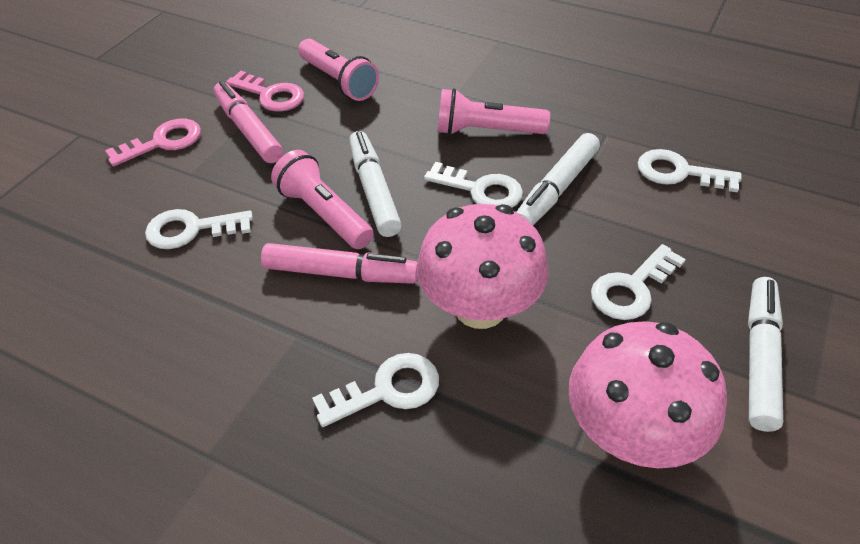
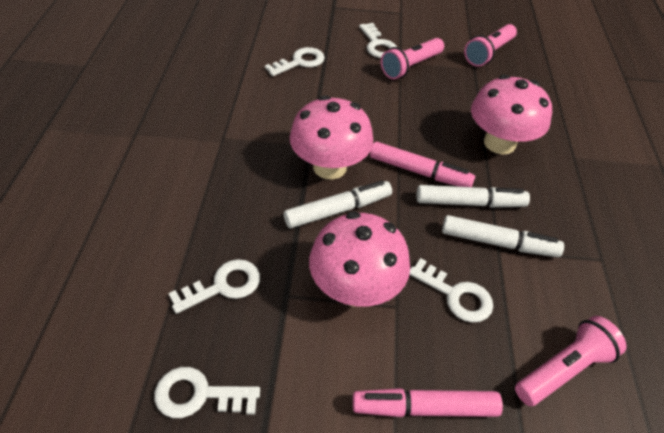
pink key: [105,119,201,167] [226,71,304,112] = 2 -> none = 0
pink mushroom: [417,204,549,329] [569,321,727,468] = 2 -> [290,95,373,180] [309,211,410,307] [471,75,552,155] = 3

